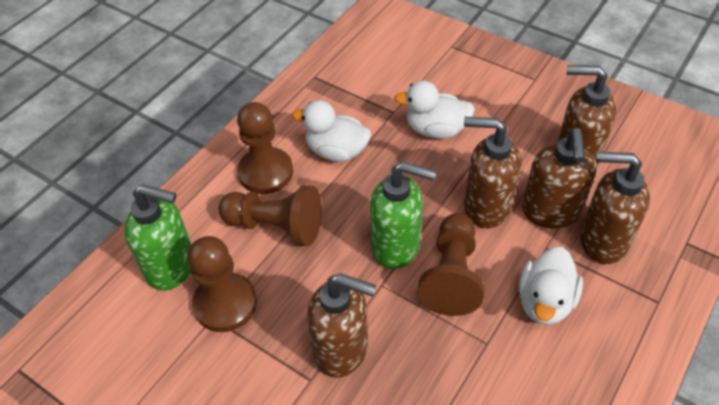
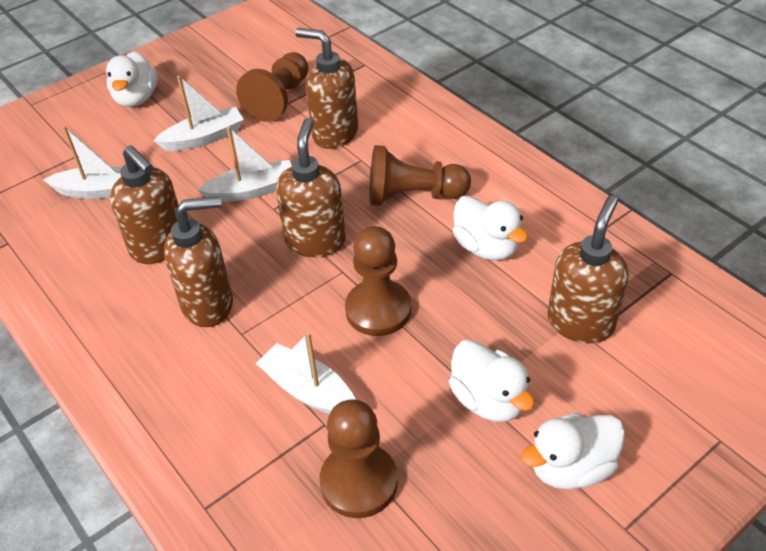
green soap dispenser: [124,184,192,291] [370,161,436,269] = 2 -> none = 0
white boat: none = 0 -> [43,126,122,199] [153,76,244,151] [198,126,291,202] [256,332,356,414] = 4
white duck: [292,100,371,162] [394,81,475,138] [519,247,583,325] = 3 -> [106,51,158,107] [449,340,534,422] [452,196,528,260] [521,413,625,490] = 4

